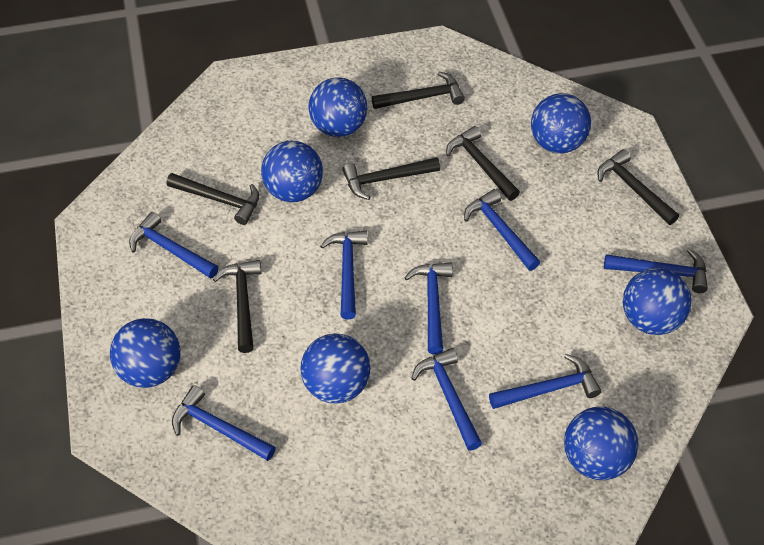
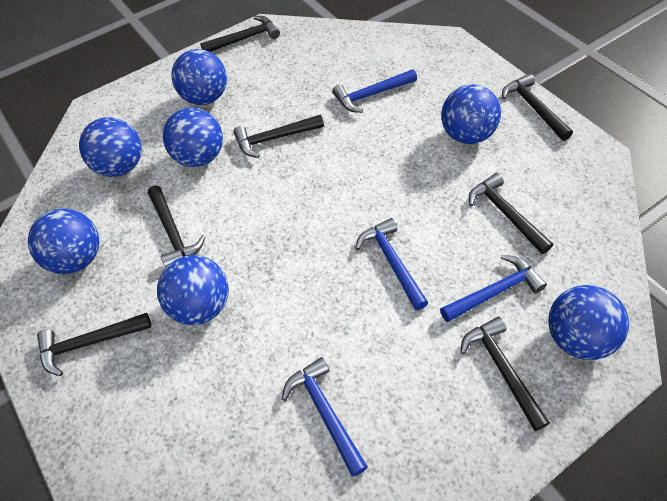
black hammer: [166,173,259,225] [213,260,262,353] [342,157,440,200] [372,72,465,109] [446,126,520,201] [597,149,679,225] = 6 -> [37,313,151,376] [148,185,205,268] [200,16,280,52] [233,115,324,158] [460,317,550,431] [469,173,553,254] [502,74,573,141] = 7
blue hammer: [129,212,219,279] [172,385,276,461] [320,231,368,319] [404,262,453,354] [411,348,482,450] [464,189,540,271] [489,354,602,409] [604,249,708,293] = 8 -> [282,357,368,477] [332,69,417,113] [356,218,428,310] [440,255,547,322] = 4

